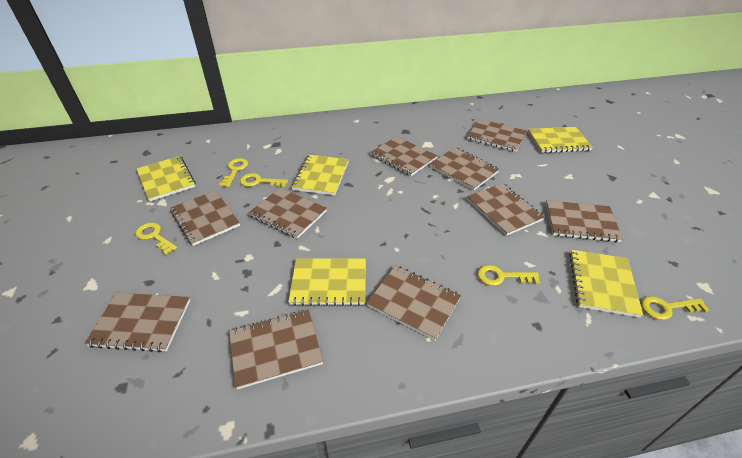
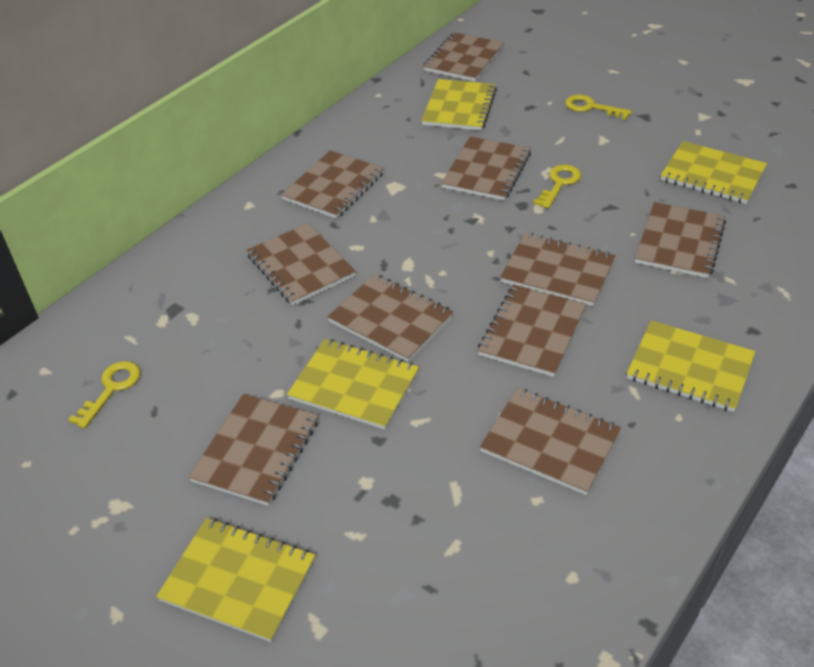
yellow key: [135,222,177,255] [219,158,248,187] [240,173,288,188] [478,265,540,286] [641,296,710,320] = 5 -> [68,361,140,428] [533,165,581,209] [565,95,632,120] = 3

